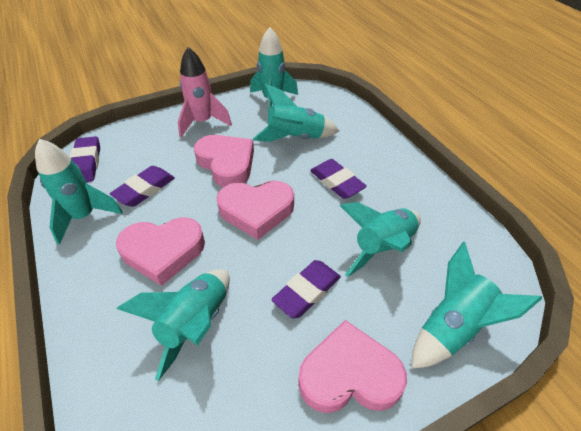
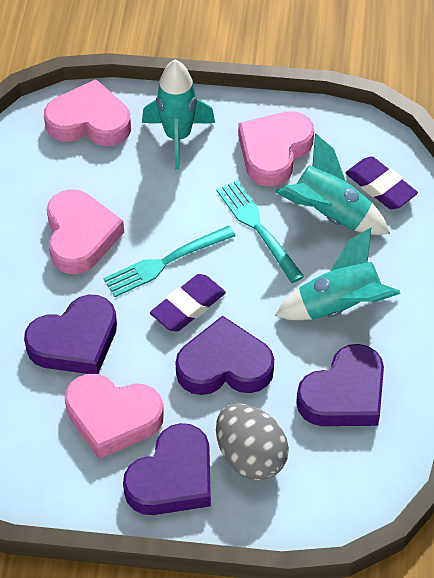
grey egg: none = 0 -> [216,403,289,480] = 1
pink rocket: [178,47,232,137] = 1 -> none = 0
purple eraser: [70,136,100,182] [110,166,175,207] [271,260,341,318] [310,159,367,199] = 4 -> [150,274,226,332] [345,156,418,209] = 2
purple heart: none = 0 -> [24,295,117,374] [123,423,211,515] [175,316,274,395] [296,344,384,426] = 4
turquoise fork: none = 0 -> [103,226,235,297] [216,180,304,283] = 2
turquoise rocket: [35,139,123,245] [117,269,230,381] [250,27,298,114] [253,84,339,142] [340,202,421,277] [412,242,542,369] = 6 -> [142,60,215,170] [275,133,390,235] [275,228,401,320] = 3

